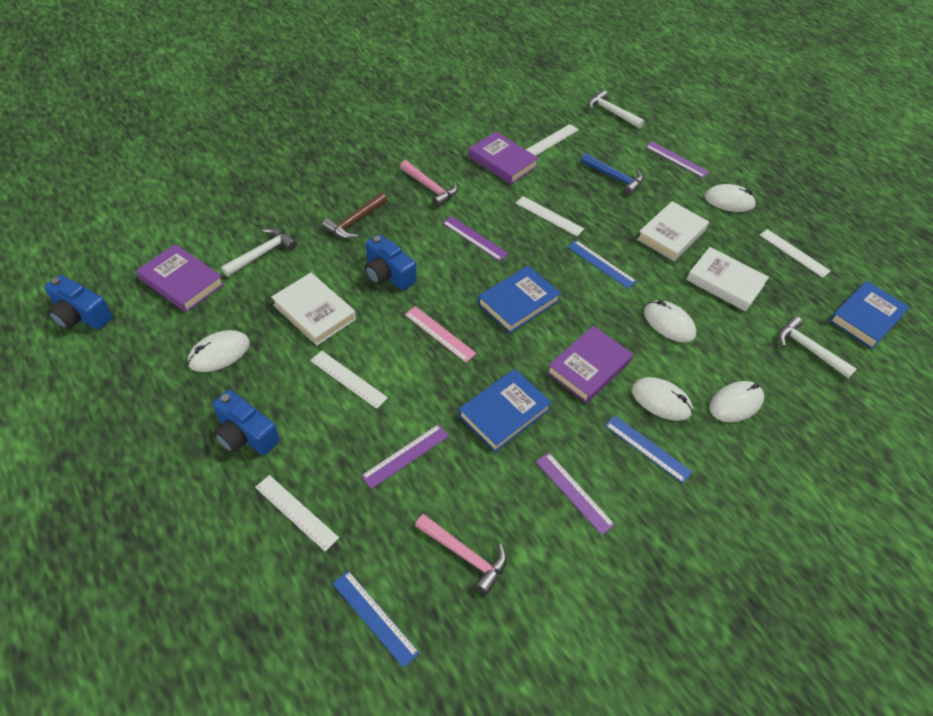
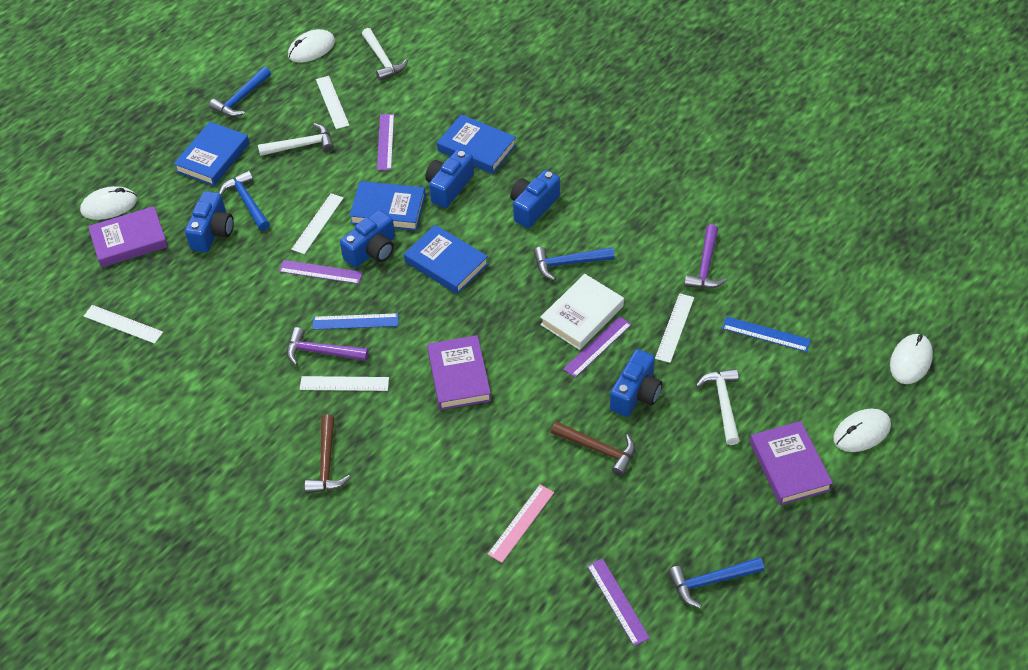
blue book: [458,369,552,452] [478,266,561,333] [829,281,910,349] = 3 -> [174,122,249,186] [349,181,426,231] [404,225,488,294] [437,114,516,174] = 4
blue camera: [45,275,113,330] [213,390,280,455] [365,234,416,291] = 3 -> [185,191,234,252] [340,210,395,268] [425,149,474,208] [510,170,560,228] [610,349,662,417] = 5
blue hammer: [581,153,643,195] = 1 -> [209,67,271,117] [219,170,270,231] [533,247,615,280] [668,557,764,608] = 4
blue ruler: [333,571,420,668] [568,240,637,289] [605,415,692,483] = 3 -> [312,313,399,330] [722,316,811,352] = 2
brown hammer: [322,192,387,239] = 1 -> [305,415,351,493] [551,421,635,476] = 2
pink hammer: [400,160,458,207] [415,514,507,595] = 2 -> none = 0
purple hammer: none = 0 -> [287,327,369,366] [684,224,727,289] = 2
white book: [271,273,356,346] [637,201,709,261] [686,247,769,312] = 3 -> [540,274,624,350] = 1
white mouse: [187,330,250,372] [632,377,693,421] [644,300,696,343] [705,184,756,212] [709,381,764,422] = 5 -> [80,186,137,220] [288,29,335,62] [833,409,891,452] [890,334,933,384] = 4

